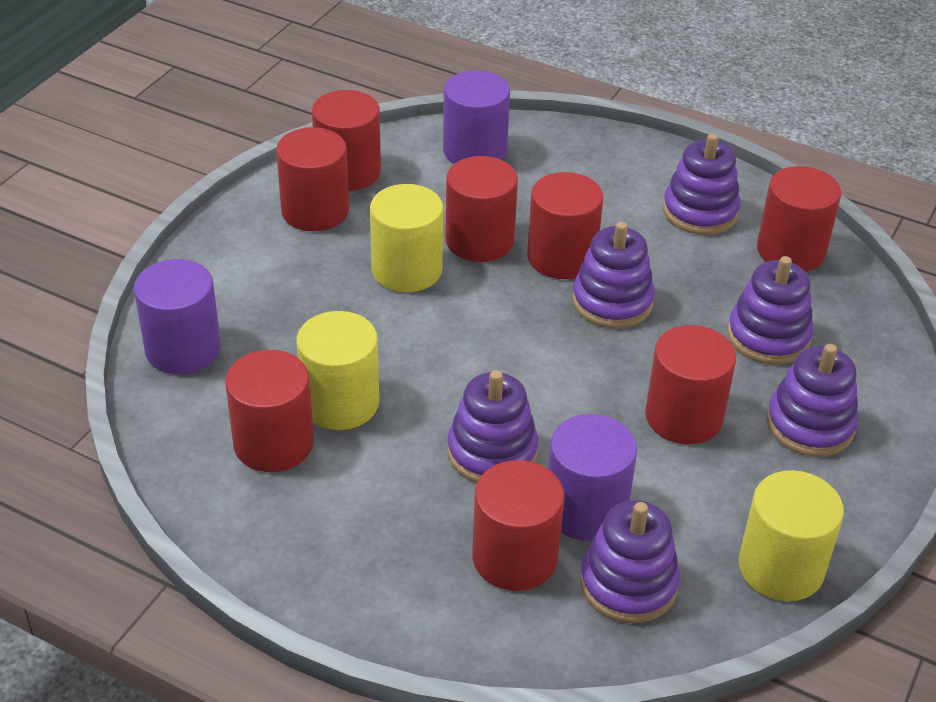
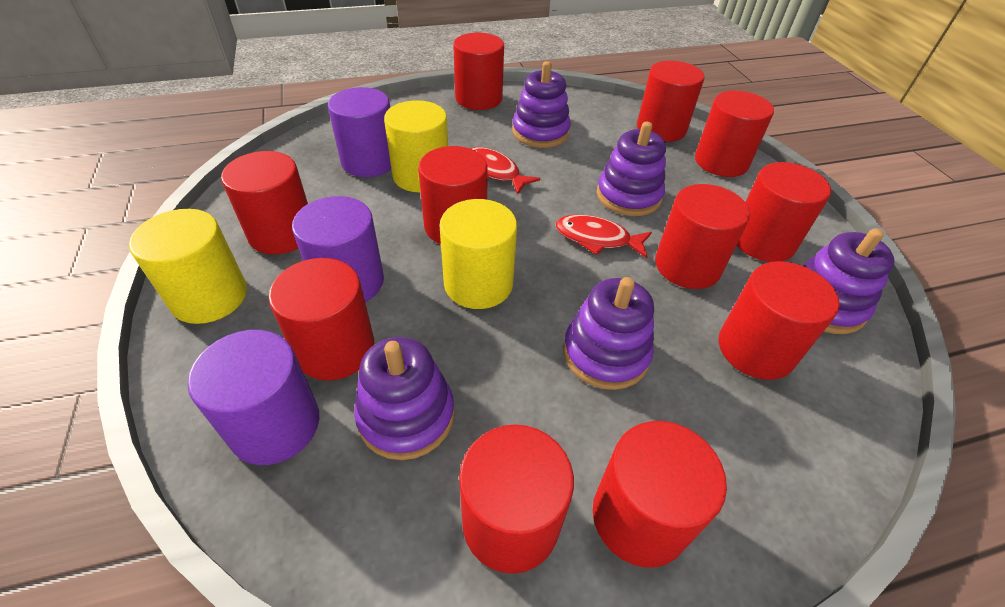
purple stacking toy: [447,370,538,483] [572,222,655,329] [580,500,680,623] [663,133,741,235] [727,256,814,365] [766,344,859,457] = 6 -> [354,337,455,460] [512,61,571,148] [563,277,654,390] [597,122,666,216] [804,228,895,334] = 5
red cylinder: [225,350,314,472] [276,127,349,231] [312,90,381,191] [445,156,518,262] [472,460,564,591] [527,172,603,279] [645,325,736,444] [757,166,841,271] = 8 -> [221,151,308,254] [269,258,374,380] [418,146,488,244] [453,33,504,110] [459,425,574,574] [593,421,727,568] [637,61,705,142] [655,184,750,289] [695,91,774,177] [719,261,840,380] [736,162,831,262] = 11
red fish: none = 0 -> [470,147,541,195] [556,215,652,258] = 2

